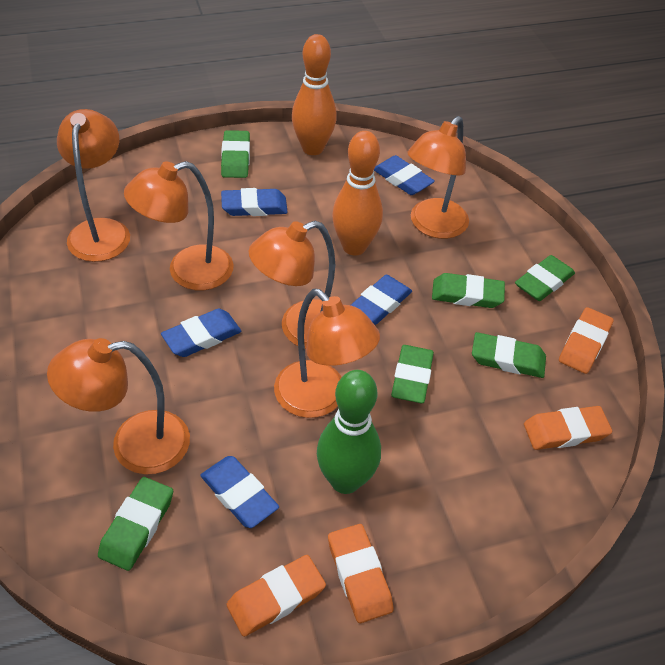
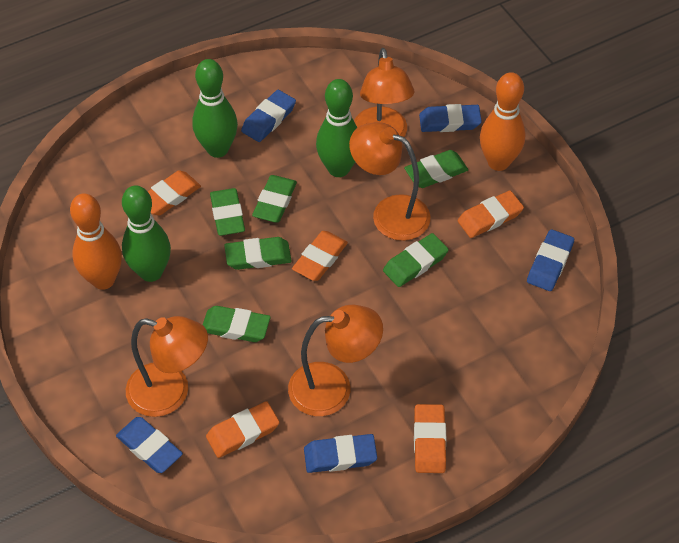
green bowling pin: [317,370,381,494] = 1 -> [122,185,171,282] [192,59,238,158] [316,79,357,177] = 3
orange eraser: [226,555,326,637] [328,524,394,623] [524,406,612,450] [559,307,614,374] = 4 -> [148,170,201,215] [206,401,280,458] [292,231,348,281] [414,404,446,473] [457,191,524,238] = 5
orange lamp: [47,338,190,475] [57,109,130,262] [124,161,234,290] [249,221,335,349] [274,289,380,418] [407,116,469,239] = 6 -> [126,316,208,417] [288,305,383,416] [349,122,431,241] [354,48,414,137] = 4

